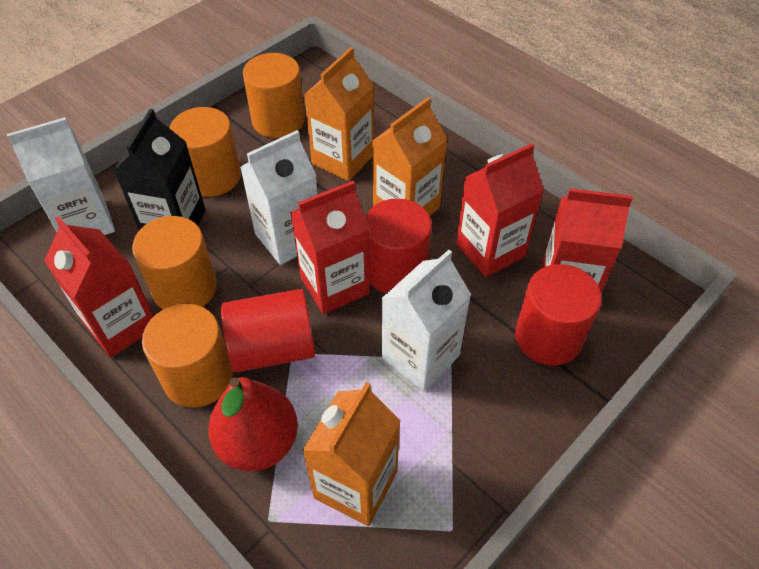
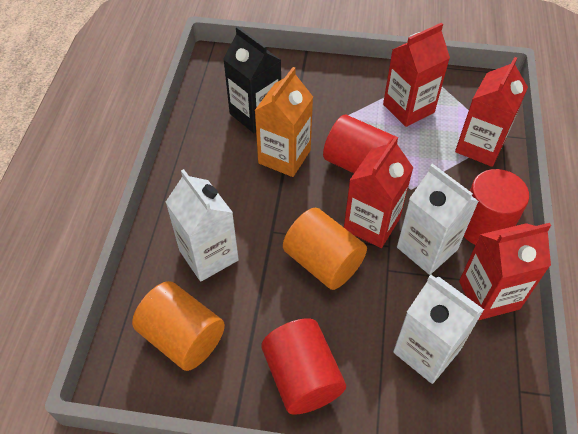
orange carton: [302,382,401,526] [304,47,374,181] [372,97,448,216] = 3 -> [254,67,313,177] = 1
orange cylinder: [132,216,217,309] [142,303,233,408] [170,107,241,197] [243,53,305,138] = 4 -> [132,281,225,371] [283,208,367,290] = 2
red pear: [208,377,298,471] = 1 -> none = 0

